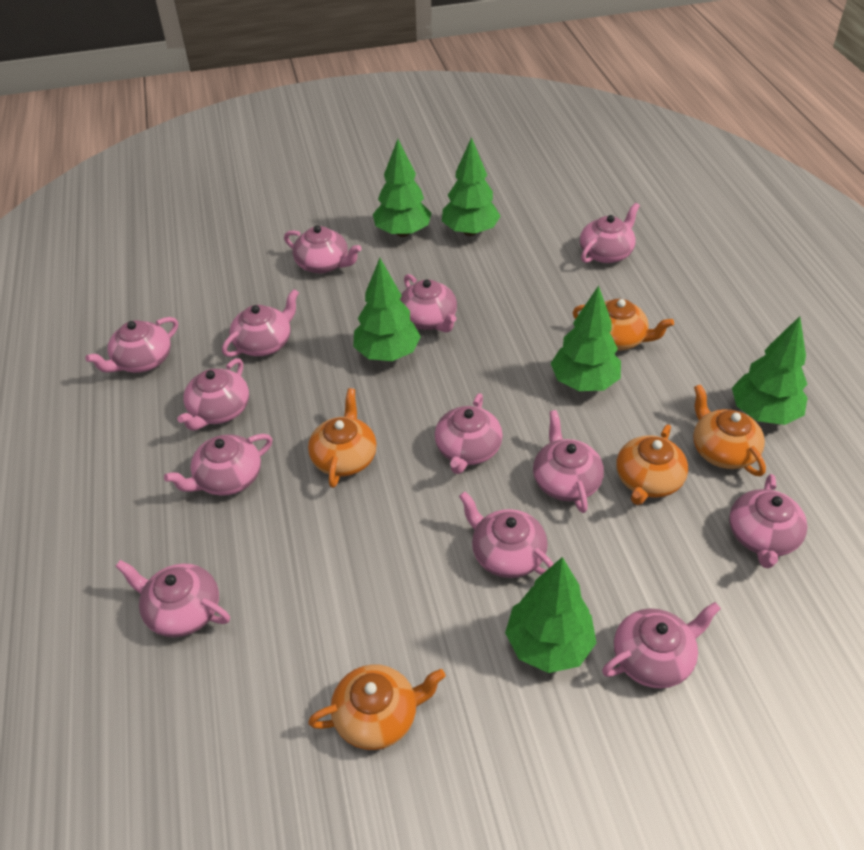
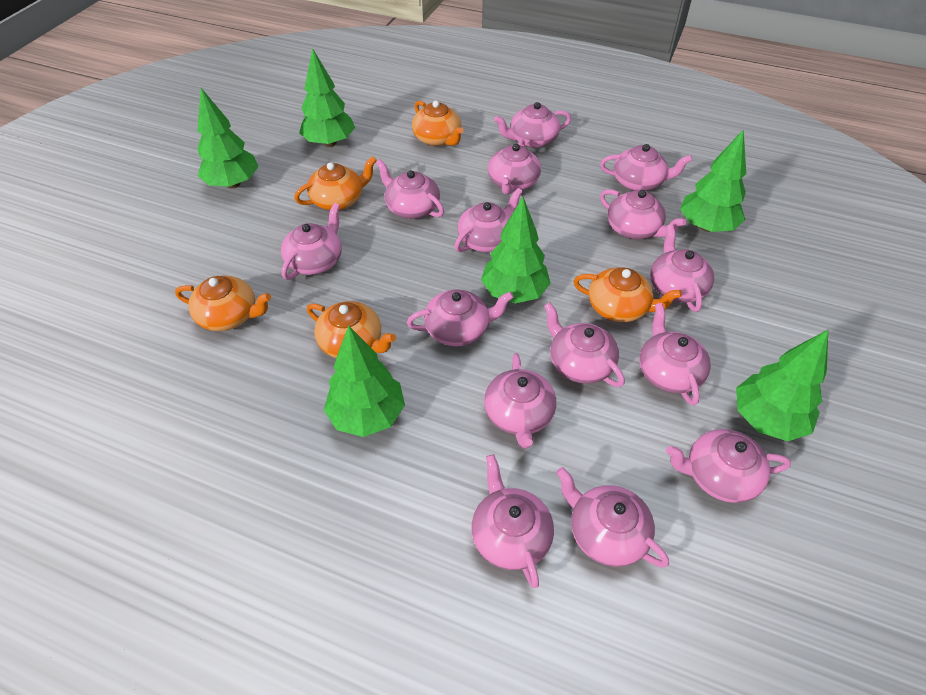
pink teapot: [85,317,178,373] [115,560,230,637] [164,434,273,496] [177,358,249,431] [222,289,299,357] [284,225,362,273] [400,274,457,332] [435,393,503,474] [459,491,553,578] [533,410,604,513] [580,203,640,263] [602,602,721,688] [729,474,808,568] = 13 -> [281,203,342,280] [376,159,444,219] [407,289,514,346] [455,188,523,252] [471,454,554,588] [484,353,556,449] [488,139,541,195] [494,102,571,148] [544,302,625,387] [556,467,669,568] [600,144,692,191] [600,189,686,239] [639,303,711,406] [650,224,714,312] [666,429,791,503] = 15

